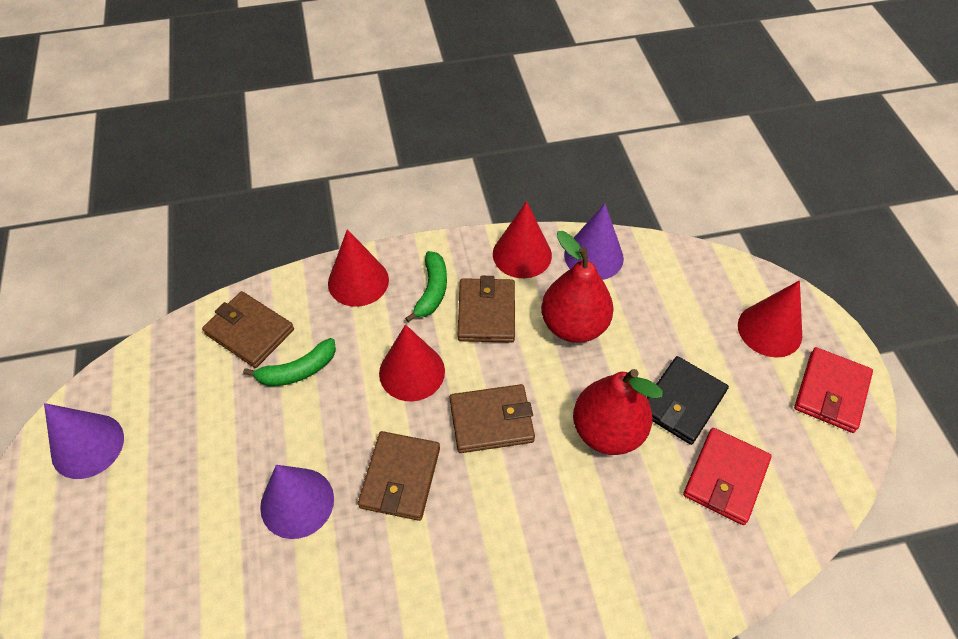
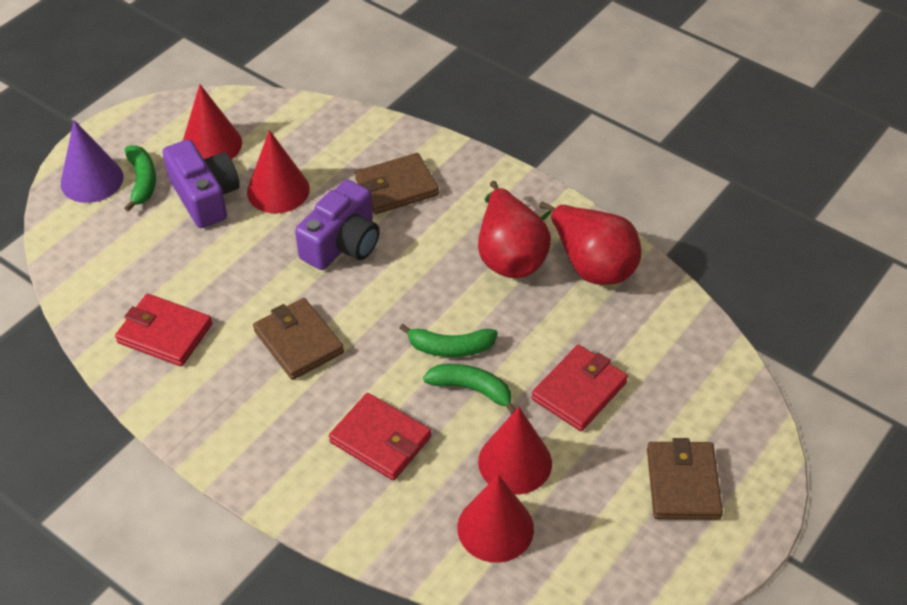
black wallet: [647,356,729,445] = 1 -> none = 0
brown wallet: [202,291,294,368] [358,431,440,521] [450,384,535,453] [458,276,515,342] = 4 -> [253,298,344,380] [355,153,439,214] [647,438,723,520] = 3
green banana: [243,338,336,386] [405,251,447,322] = 2 -> [125,145,156,212] [399,324,498,357] [423,364,516,414] = 3
purple camera: none = 0 -> [162,139,240,228] [295,179,380,270] = 2
purple cone: [44,403,124,479] [260,465,334,539] [564,204,624,280] = 3 -> [61,120,123,203] = 1
red wallet: [683,428,772,525] [794,347,873,433] = 2 -> [115,294,212,366] [329,393,431,480] [531,345,628,431] = 3

